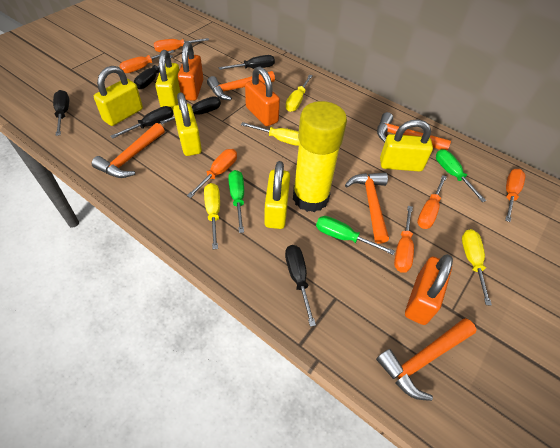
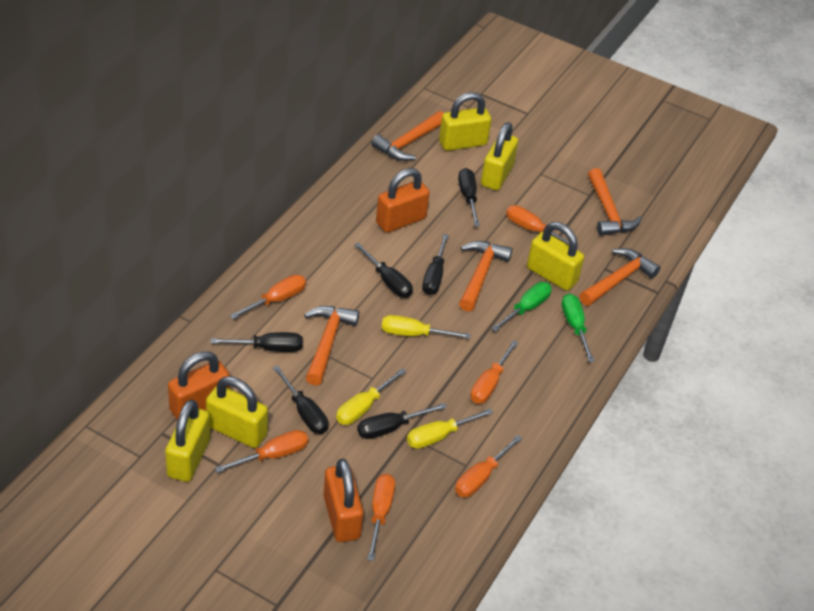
green screwdriver: [228,170,244,233] [316,216,395,255] [436,149,486,202] = 3 -> [491,282,552,332] [562,293,595,362] = 2
yellow glue stick: [293,101,347,212] = 1 -> none = 0
yellow screwdriver: [204,183,220,249] [241,122,299,146] [286,75,313,112] [462,229,492,306] = 4 -> [336,368,406,425] [382,315,471,339] [407,408,493,449] = 3

